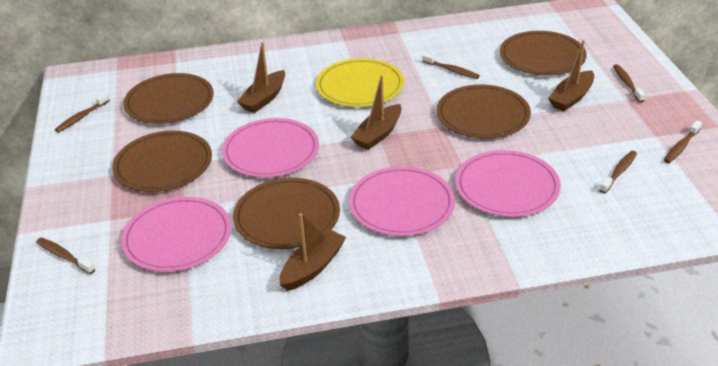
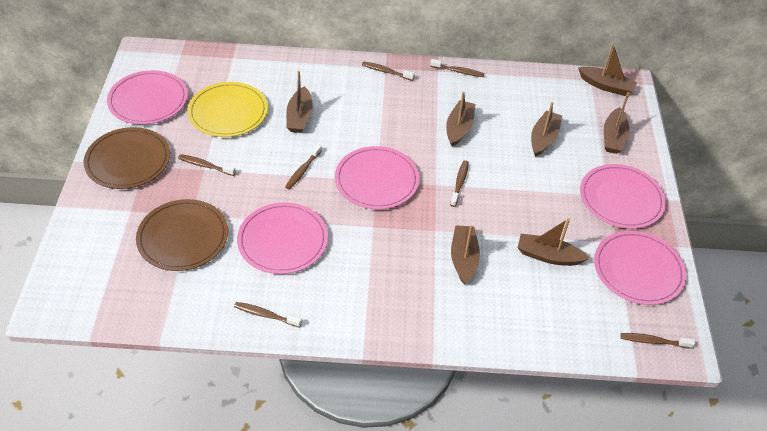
brown boat: [237,42,285,113] [280,213,346,291] [350,75,402,150] [548,40,594,111] = 4 -> [286,71,313,133] [446,91,476,147] [451,225,480,285] [517,218,589,266] [531,102,562,157] [578,43,637,96] [604,92,629,154] = 7
brown plate: [112,131,212,192] [123,73,214,124] [233,178,340,249] [437,84,531,139] [500,31,587,76] = 5 -> [84,127,170,189] [136,199,228,271] = 2
brown toothbrush: [36,237,95,274] [55,93,110,132] [422,53,480,79] [599,151,637,193] [613,64,646,102] [664,120,702,163] = 6 -> [178,154,236,176] [234,302,302,328] [285,144,322,190] [362,61,415,81] [430,59,484,77] [450,160,469,207] [621,333,695,349] = 7
pink plate: [121,197,231,272] [222,118,319,178] [349,166,455,236] [455,150,561,217] = 4 -> [107,70,188,125] [237,202,328,274] [335,146,419,209] [580,164,666,229] [594,231,686,305] = 5

